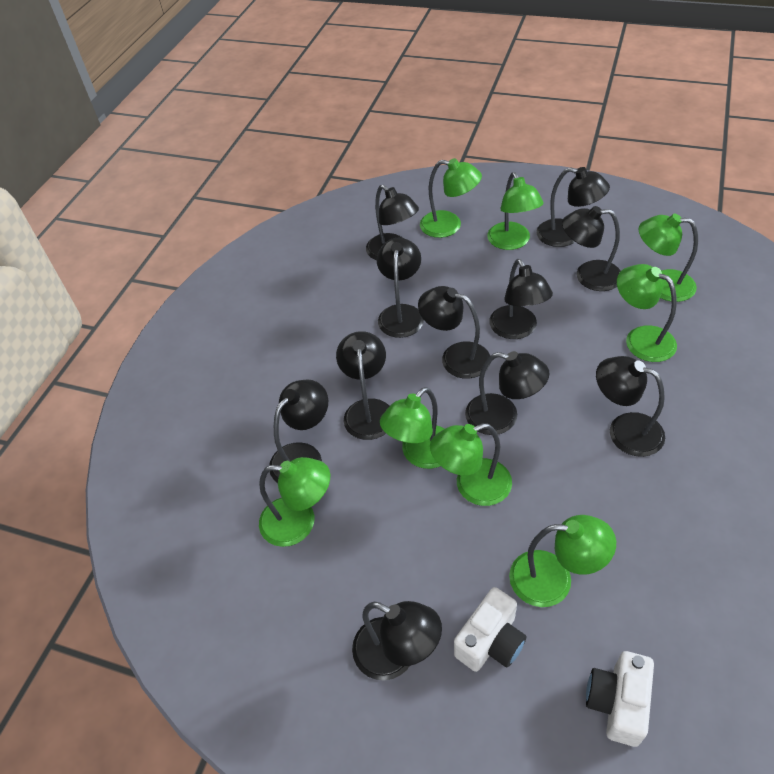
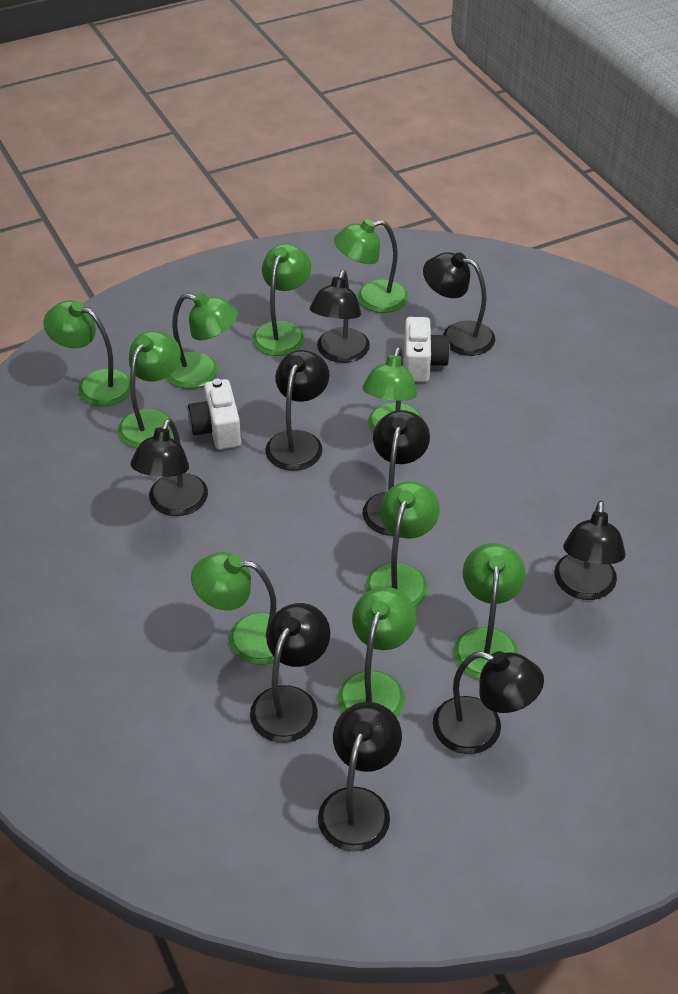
black lamp: [269,379,328,483] [336,331,389,440] [352,601,442,681] [366,185,419,260] [377,237,424,338] [418,286,490,379] [465,351,550,435] [489,259,553,339] [536,167,610,247] [562,206,621,291] [596,356,665,457] = 11 -> [130,419,208,516] [250,603,330,743] [265,350,329,471] [310,270,370,363] [318,702,402,851] [362,410,430,536] [423,252,495,356] [433,651,544,754] [554,501,626,600] = 9
green lamp: [259,457,330,547] [380,387,444,469] [420,158,482,238] [430,423,512,506] [487,172,544,250] [509,515,616,607] [617,264,677,362] [639,214,698,302] = 8 -> [43,300,130,406] [118,331,181,448] [166,292,238,389] [191,552,276,665] [252,244,311,356] [334,219,408,313] [338,587,417,717] [362,347,423,433] [365,481,440,607] [453,543,526,679] = 10

